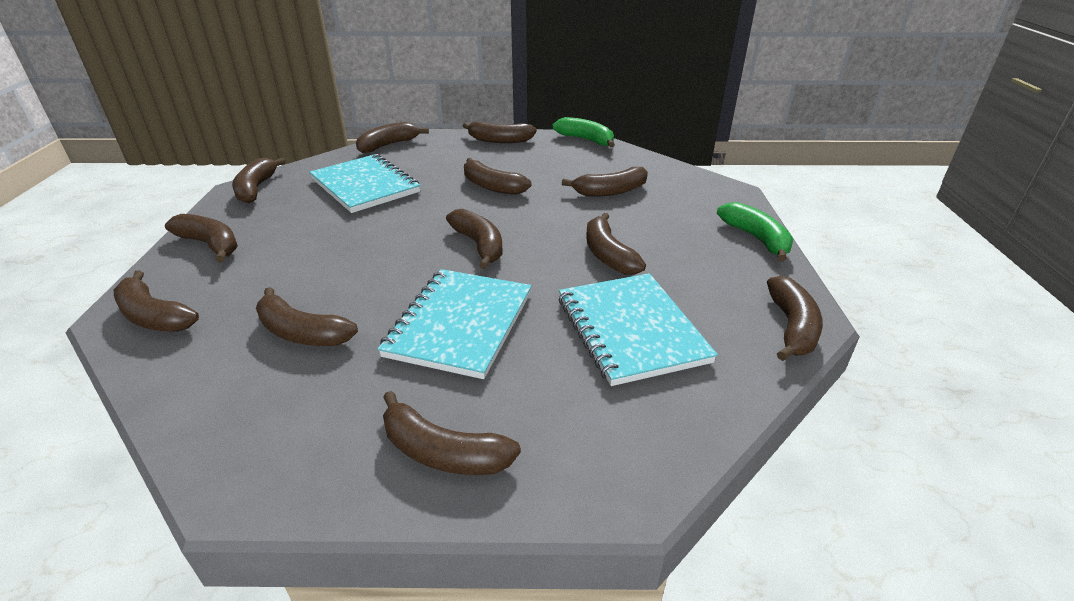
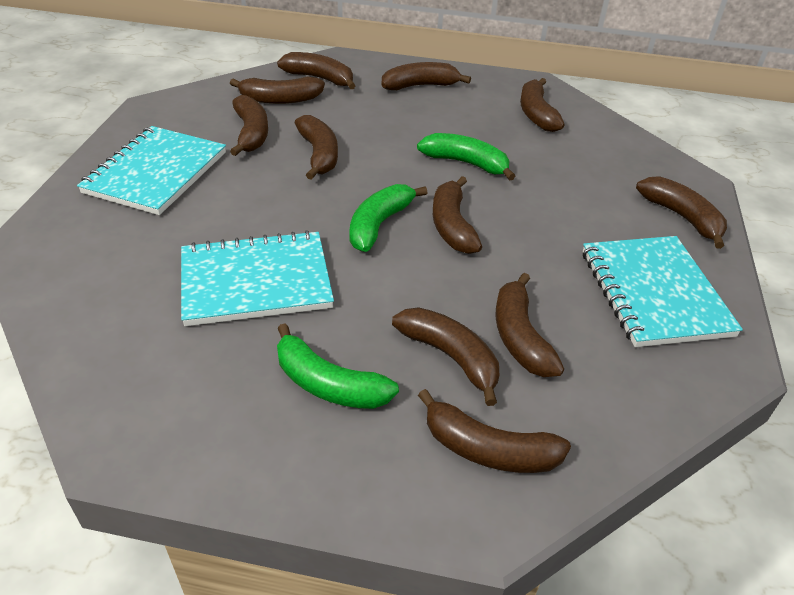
brown banana: [114,270,199,332] [165,214,238,262] [232,158,286,203] [256,287,358,346] [356,122,429,153] [383,391,521,475] [446,209,503,269] [463,122,537,143] [464,158,531,195] [562,167,648,197] [586,213,646,275] [767,276,823,361] = 12 -> [230,77,325,104] [230,95,268,156] [277,52,356,89] [295,115,338,180] [382,62,471,90] [392,307,499,406] [418,389,571,473] [433,176,482,254] [495,273,564,377] [520,78,565,132] [636,176,727,249] = 11
green banana: [553,117,615,147] [717,202,793,262] = 2 -> [277,323,399,409] [349,184,427,252] [417,133,515,181] = 3

